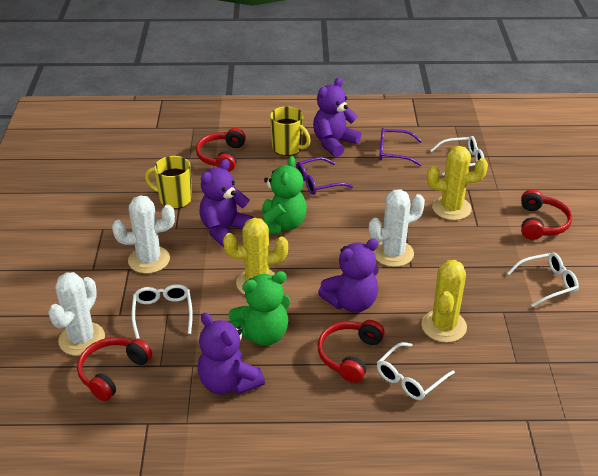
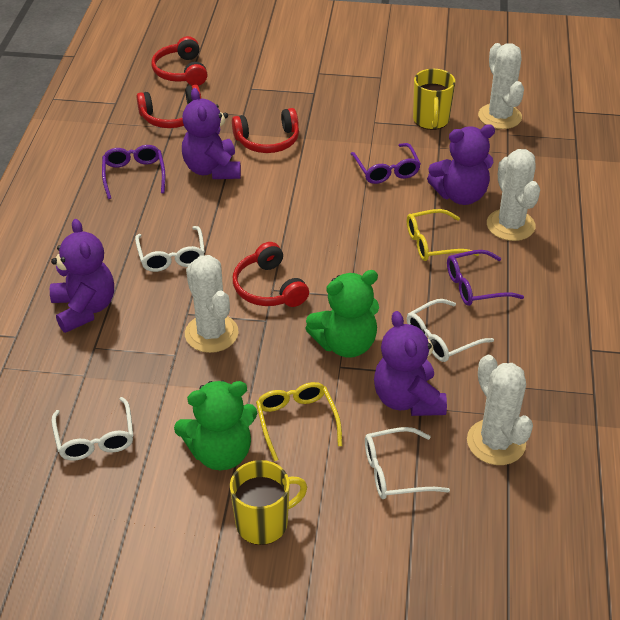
purple glasses: [296,157,353,195] [379,128,422,166] = 2 -> [102,145,165,199] [351,143,421,184] [447,250,524,306] = 3
white cactus: [48,272,105,356] [112,195,175,274] [369,189,425,267] = 3 -> [185,255,239,353] [467,355,533,465] [478,43,524,129] [487,149,540,241] = 4
yellow cactus: [223,218,288,295] [421,260,467,342] [427,146,488,220] = 3 -> none = 0
yellow glasses: none = 0 -> [256,382,342,461] [407,209,479,261] = 2

